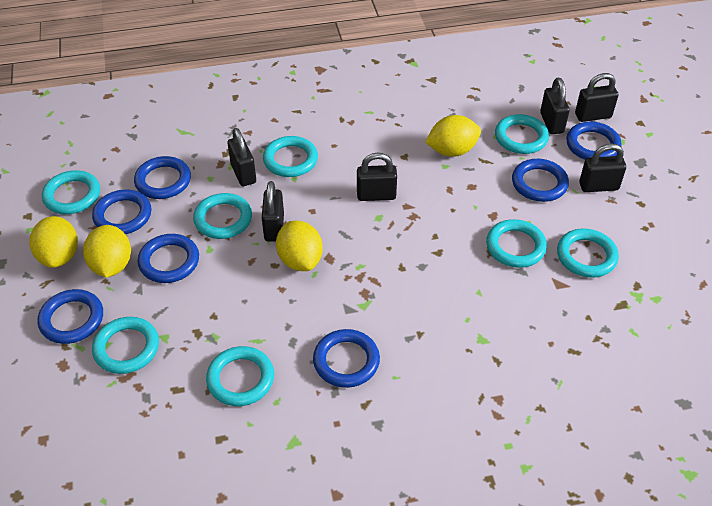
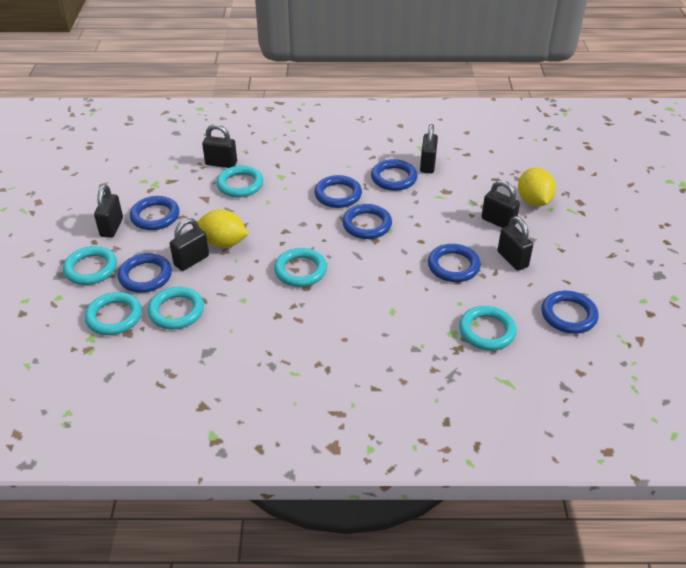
turquoise ring: [42,170,100,214] [92,317,159,374] [193,193,252,239] [206,346,274,406] [263,136,318,177] [486,219,547,268] [495,114,549,154] [557,228,619,278] = 8 -> [63,246,117,285] [85,292,142,335] [148,287,204,329] [216,166,264,197] [274,248,327,287] [459,306,517,350] = 6
yellow lemon: [29,216,78,268] [83,225,131,278] [276,221,323,271] [425,115,481,157] = 4 -> [197,209,249,248] [518,168,556,207] = 2

